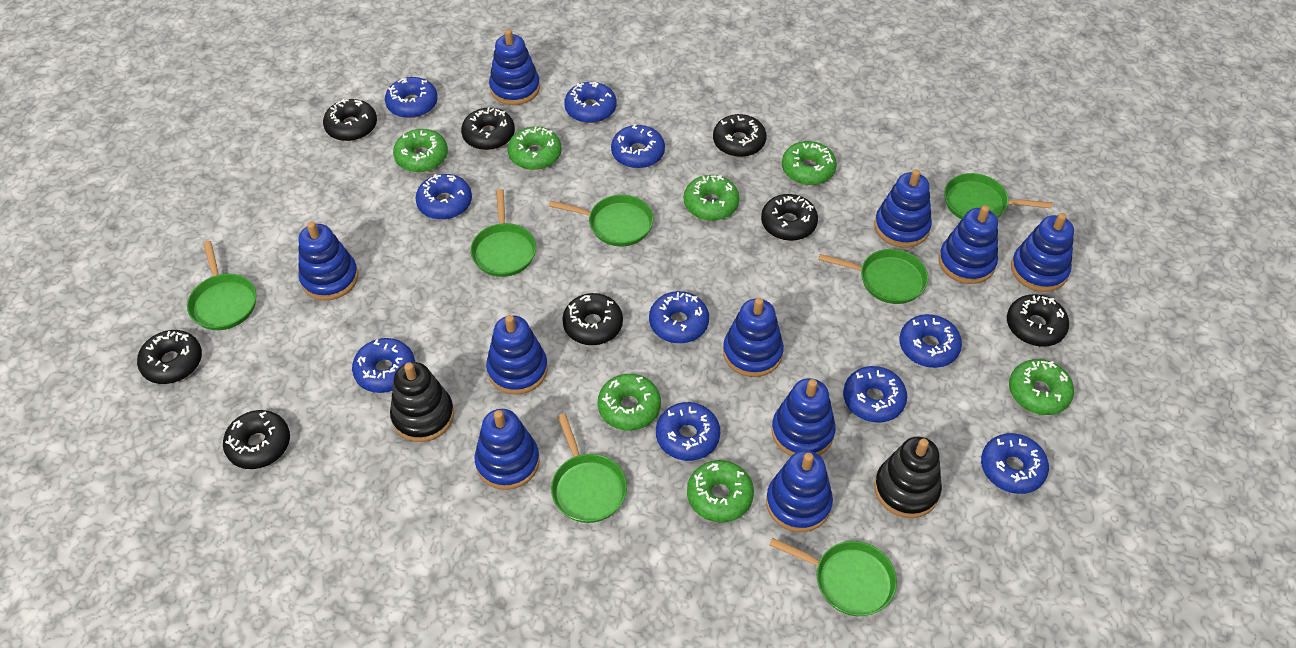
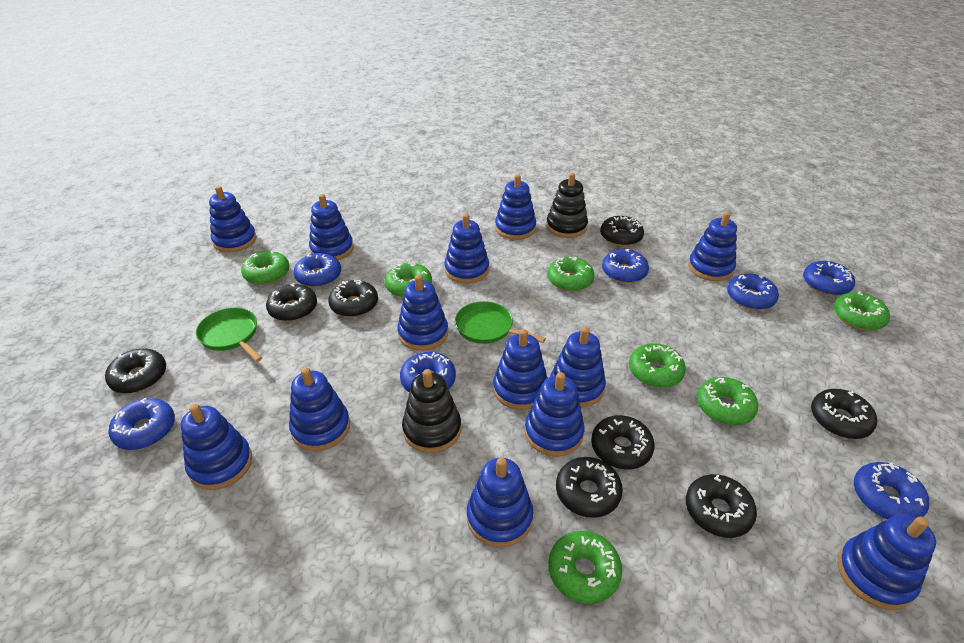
blue donut: [352,338,415,393] [385,77,438,118] [415,174,472,220] [564,82,616,123] [611,124,665,168] [649,291,709,343] [656,402,720,461] [843,366,907,423] [899,314,962,368] [981,433,1049,494] = 10 -> [109,398,175,450] [294,253,341,287] [400,352,456,392] [602,248,649,283] [727,274,779,310] [803,261,855,296] [854,462,929,520] = 7
blue stacking toy: [298,221,358,301] [475,409,540,490] [486,315,548,395] [489,29,540,105] [723,298,784,377] [766,450,833,532] [771,378,836,456] [874,169,932,248] [939,205,998,284] [1011,213,1074,292] = 10 -> [181,404,252,490] [209,186,257,253] [289,367,350,451] [309,194,354,260] [397,275,448,351] [444,214,489,284] [467,458,533,547] [493,329,548,410] [495,174,536,240] [525,372,585,457] [550,327,606,407] [688,212,737,281] [837,514,936,610] = 13
green pan: [187,241,257,330] [470,189,536,277] [549,195,653,246] [551,413,627,523] [769,538,897,616] [818,249,928,304] [944,173,1052,219] = 7 -> [196,308,262,362] [455,301,546,344] = 2

